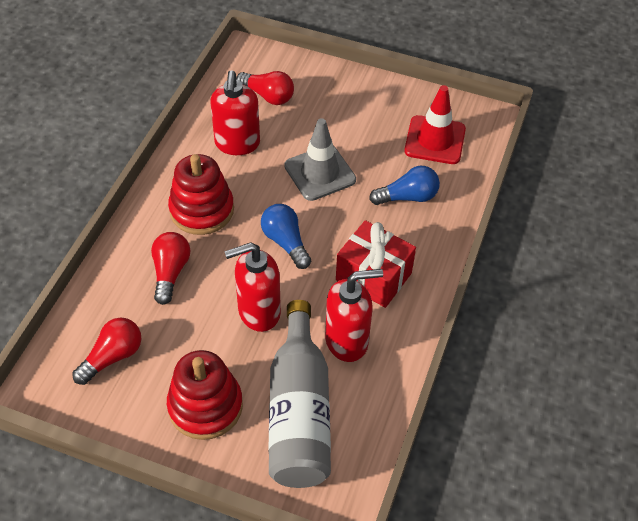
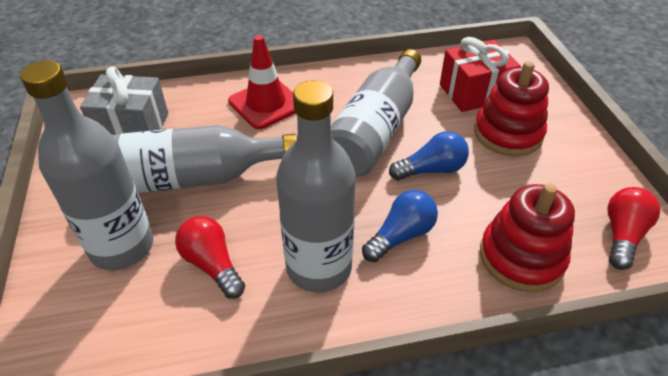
grey bottle: [269,300,331,488] = 1 -> [20,60,154,270] [112,125,297,193] [276,80,356,293] [331,49,421,176] = 4
grey gift: none = 0 -> [80,67,168,135] = 1
grey traffic cone: [284,118,356,201] = 1 -> none = 0
red light bulb: [72,318,141,385] [151,232,190,305] [236,71,294,105] = 3 -> [175,216,245,299] [607,187,660,270] = 2
red soap dispenser: [210,70,260,155] [224,242,281,332] [325,269,383,362] = 3 -> none = 0

